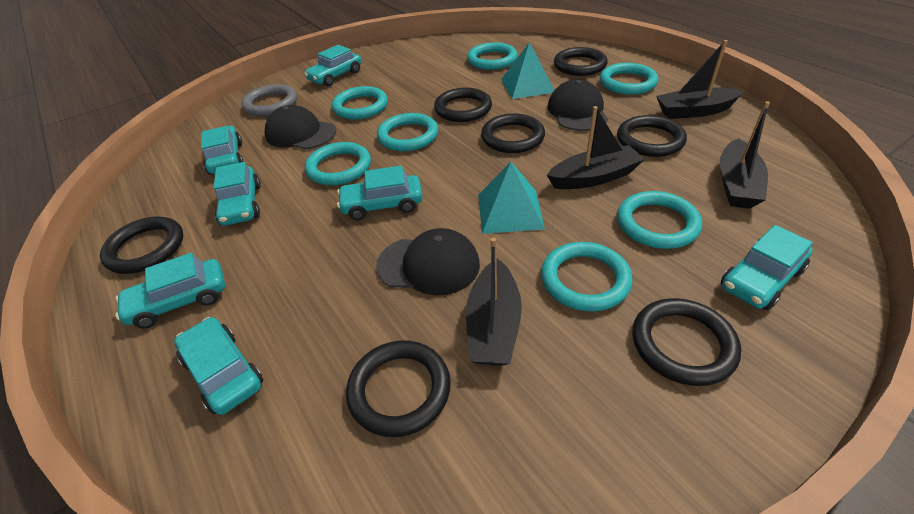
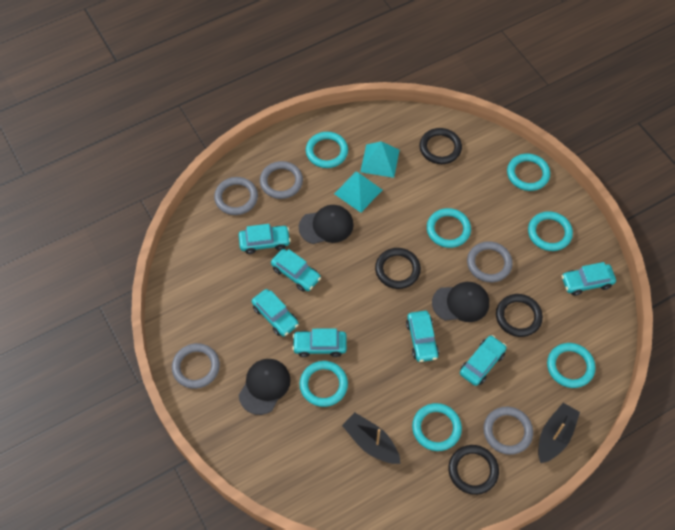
black boat: [466,237,522,366] [547,106,644,189] [656,40,744,119] [719,101,770,209] = 4 -> [342,412,401,464] [538,403,580,463] = 2
black ring: [100,216,183,274] [346,340,451,437] [434,88,492,122] [481,114,545,153] [554,47,608,76] [617,115,687,157] [632,298,741,386] = 7 -> [375,248,421,289] [419,128,462,164] [448,445,499,495] [496,294,543,337] = 4
grey ring: [242,84,297,116] = 1 -> [172,343,220,389] [214,177,258,215] [260,161,303,199] [467,241,513,282] [483,407,533,455] = 5

